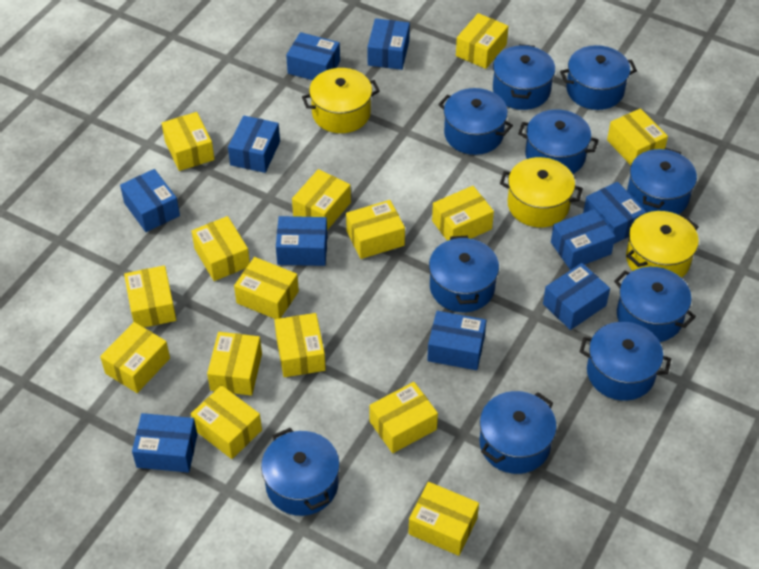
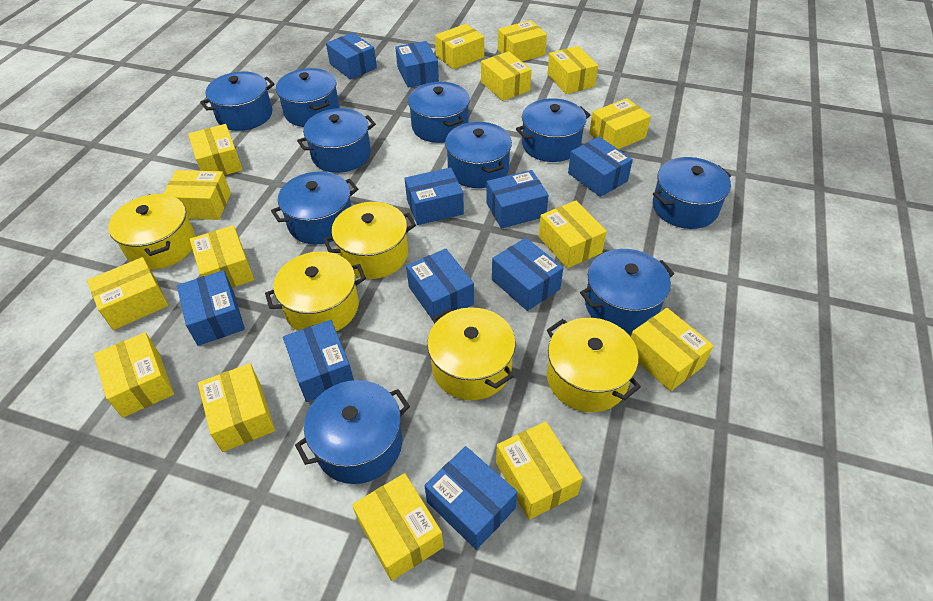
yellow pot: [302,68,380,133] [500,157,583,227] [626,211,699,278] = 3 -> [108,194,196,270] [265,251,366,331] [323,202,416,279] [427,307,515,400] [547,318,641,412] = 5

